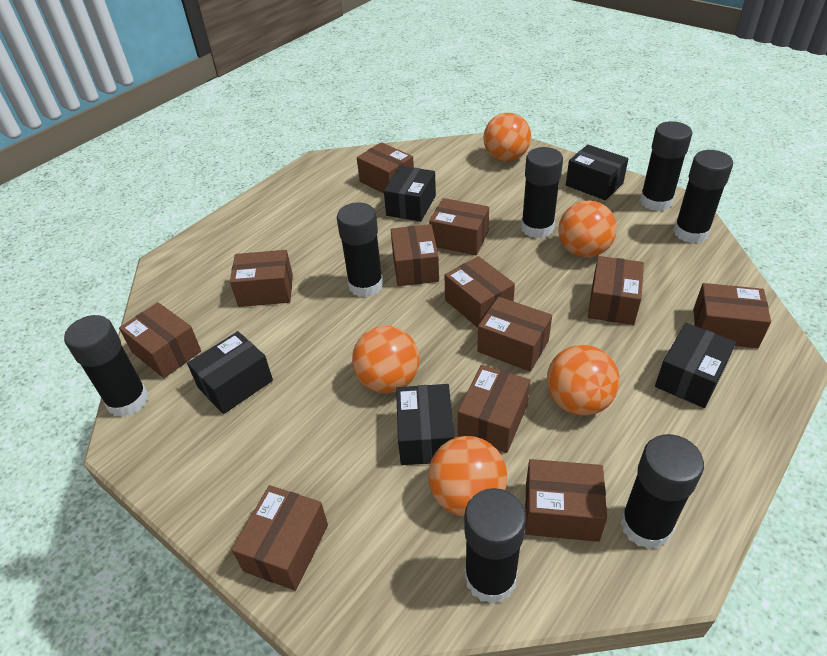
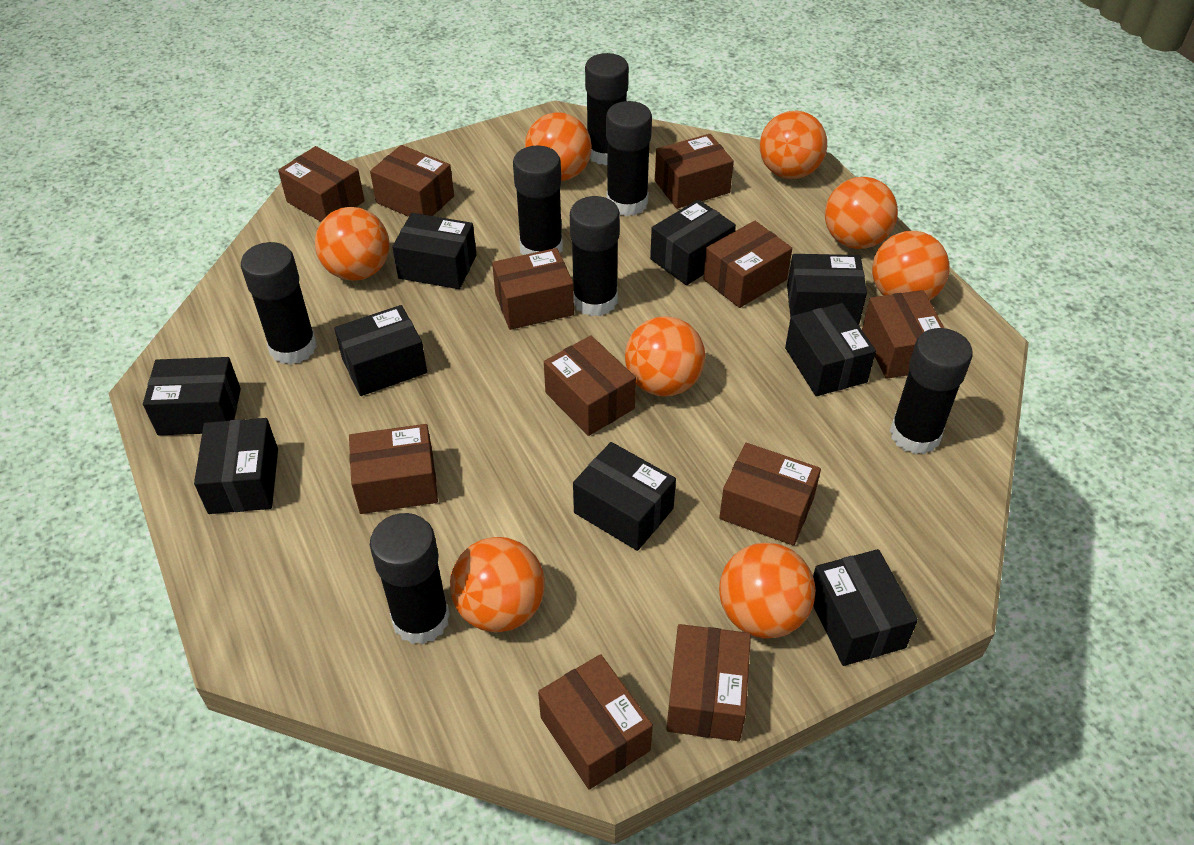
black box: [187,331,273,414] [384,166,436,222] [396,384,454,465] [566,145,628,200] [655,323,736,408] = 5 -> [143,357,241,435] [194,418,278,514] [334,305,427,396] [392,213,476,289] [573,442,676,551] [650,199,736,285] [785,303,876,396] [787,254,867,325] [813,549,918,666] = 9
brown box: [119,302,201,378] [230,250,293,307] [232,485,328,591] [357,142,414,193] [391,224,439,286] [429,198,489,255] [444,256,515,328] [458,365,530,453] [477,297,552,372] [525,459,607,542] [588,256,644,325] [693,283,771,348] = 12 -> [278,146,365,222] [349,424,438,514] [370,145,454,217] [492,248,574,330] [538,654,653,790] [544,335,636,436] [655,134,734,209] [666,624,751,741] [703,221,792,308] [719,443,821,546] [862,290,944,379] = 11
orange ball: [352,326,420,393] [428,436,507,517] [483,113,531,162] [547,345,620,416] [558,200,617,258] = 5 -> [315,207,389,281] [450,537,545,632] [525,112,592,181] [625,316,705,396] [719,543,815,639] [760,111,827,179] [825,177,898,249] [872,231,949,301] = 8

